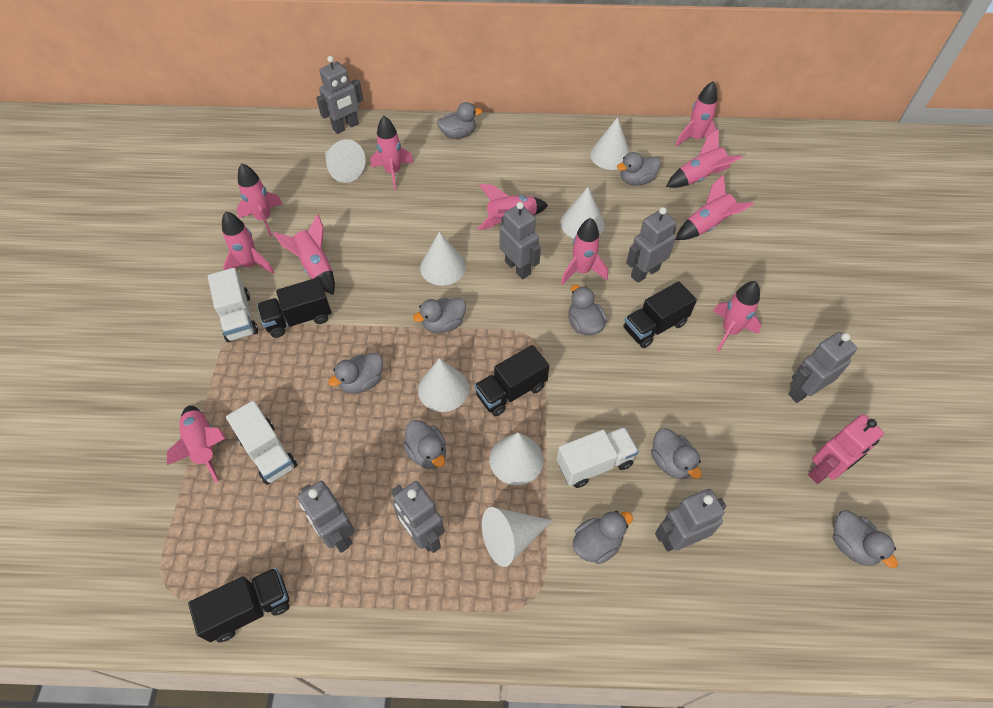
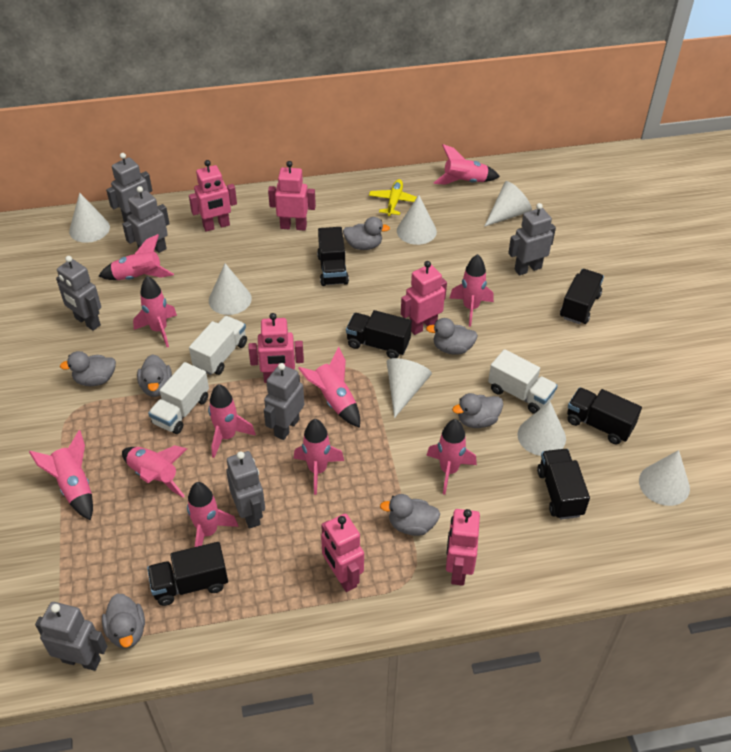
black truck: [188,568,289,642] [257,277,331,338] [474,345,549,416] [623,281,697,348] = 4 -> [147,542,228,606] [317,227,349,286] [346,310,412,358] [537,449,590,519] [560,269,604,324] [567,387,642,444] = 6
grey duck: [329,353,383,394] [403,420,446,469] [413,298,466,333] [437,102,482,139] [568,285,607,335] [573,511,633,564] [617,152,661,186] [651,428,702,479] [833,510,898,568] = 9 -> [60,351,116,386] [102,594,145,649] [137,354,172,397] [343,217,390,250] [380,494,440,536] [426,318,478,355] [452,393,503,428] = 7
pink robot: [808,414,884,484] = 1 -> [189,160,237,232] [248,313,304,383] [268,161,316,231] [321,514,364,592] [401,261,447,335] [446,509,480,586] = 6
yellow plane: none = 0 -> [369,179,417,216] = 1

